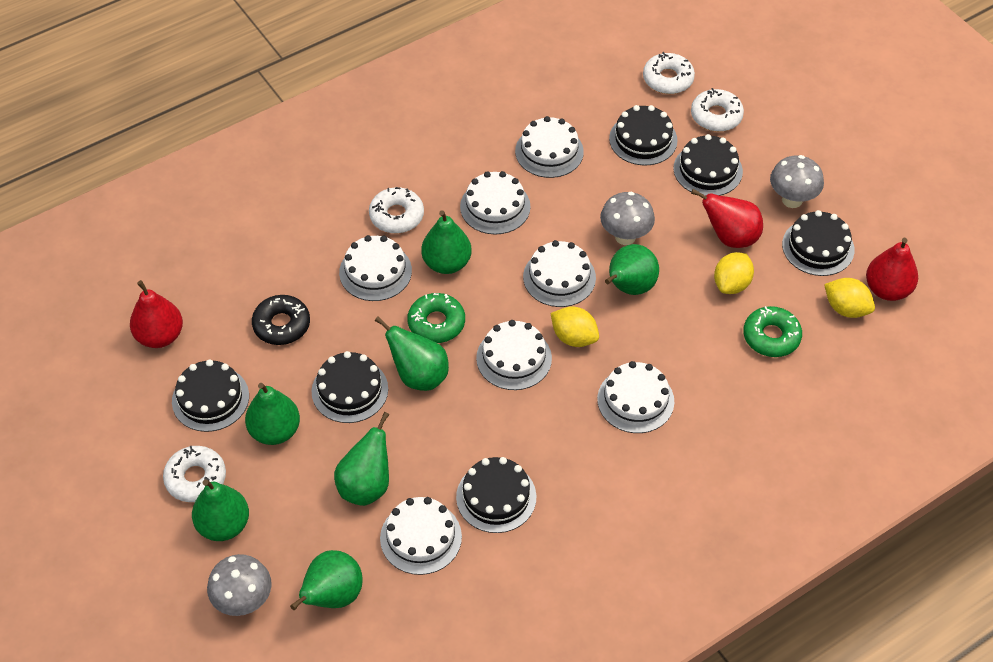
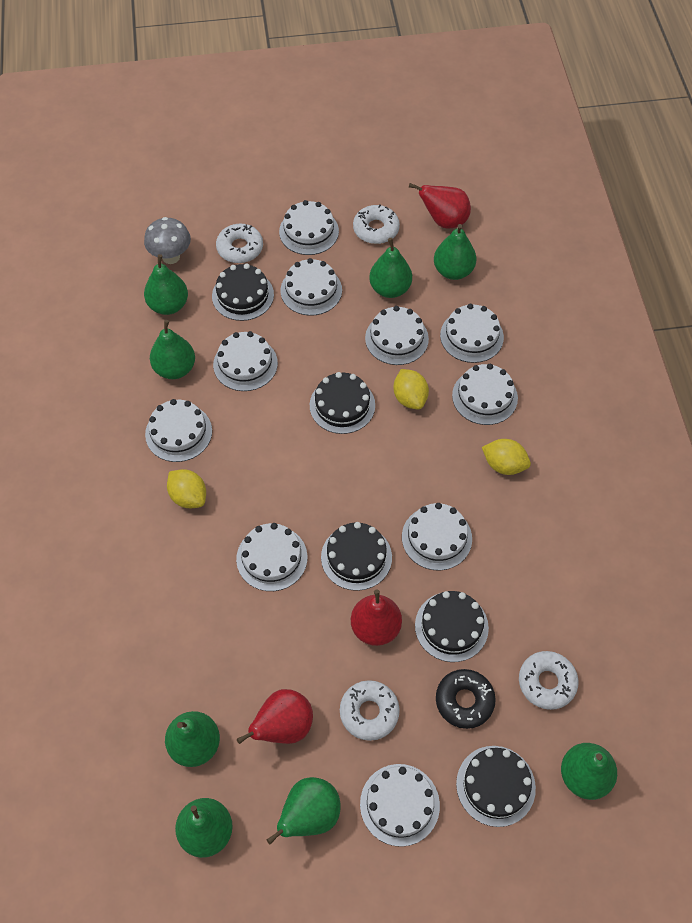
black cake: [172,359,249,432] [312,351,388,423] [456,457,536,533] [609,105,677,166] [673,134,743,196] [782,210,855,276] = 6 -> [212,263,274,321] [310,372,375,434] [321,522,392,591] [415,591,489,662] [456,746,536,827] = 5
green donut: [407,293,465,343] [743,306,802,357] = 2 -> none = 0
green pear: [192,479,249,541] [245,383,300,445] [290,550,363,610] [334,412,390,506] [375,316,449,391] [422,210,472,274] [605,244,659,295] = 7 -> [144,254,188,315] [150,320,195,379] [165,711,220,767] [175,798,233,858] [267,777,341,845] [369,238,412,298] [434,224,476,280] [561,743,617,800] = 8
grey mushroom: [207,554,272,616] [600,192,655,245] [770,155,824,208] = 3 -> [144,217,191,264] = 1
white cake: [339,235,412,301] [380,497,462,575] [460,171,531,235] [476,320,552,390] [515,116,584,178] [523,240,596,307] [597,361,674,433] = 7 -> [145,399,212,462] [213,331,278,391] [236,523,308,591] [279,200,339,255] [280,258,342,316] [360,764,440,847] [365,306,429,365] [402,503,472,570] [440,304,504,363] [452,364,518,425] = 10

